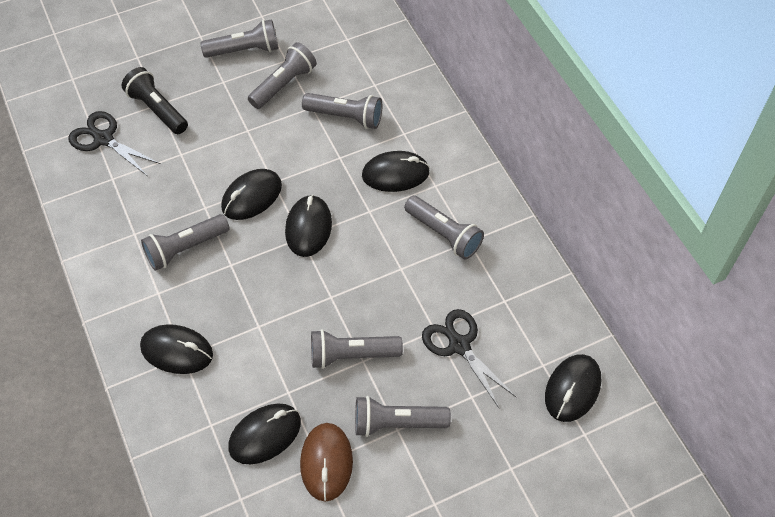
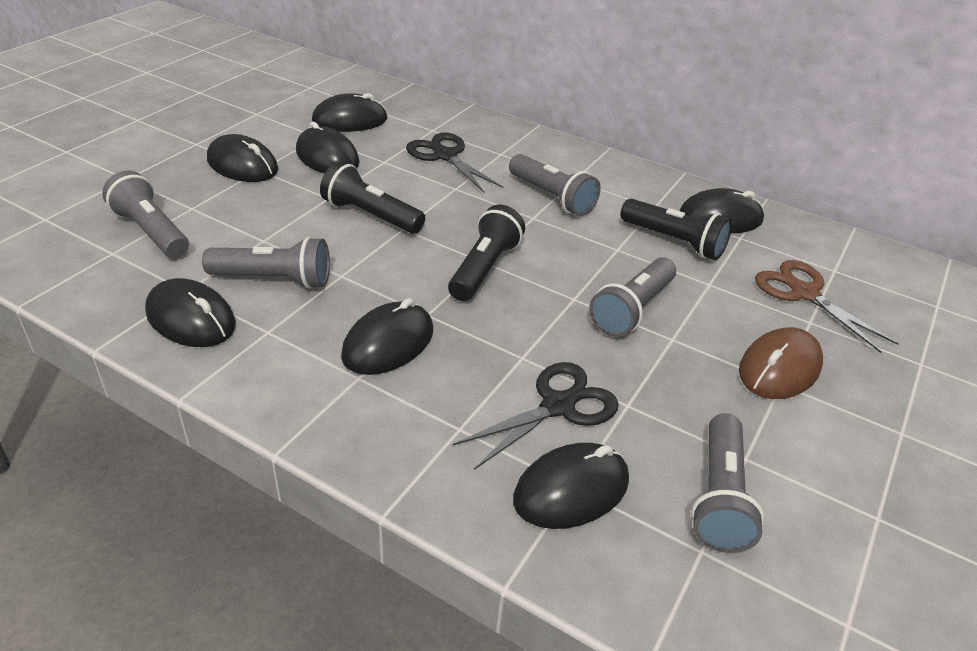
black flashlight: [121,67,188,134] = 1 -> [320,161,425,234] [448,205,525,301] [621,199,732,260] = 3
black mouse: [140,324,213,374] [221,169,282,220] [228,403,301,464] [285,195,332,257] [362,151,430,192] [545,354,601,422] = 6 -> [145,278,236,347] [207,134,278,182] [296,122,359,174] [312,93,387,132] [341,298,433,375] [513,443,629,529] [679,188,764,233] = 7
brown scissors: none = 0 -> [755,260,899,353] = 1
grey flashlight: [141,214,230,271] [200,19,279,58] [248,42,317,109] [302,93,382,129] [311,329,403,369] [355,396,451,437] [404,196,484,259] = 7 -> [102,171,189,258] [202,237,330,289] [509,154,600,216] [589,257,676,337] [691,413,764,553] = 5

